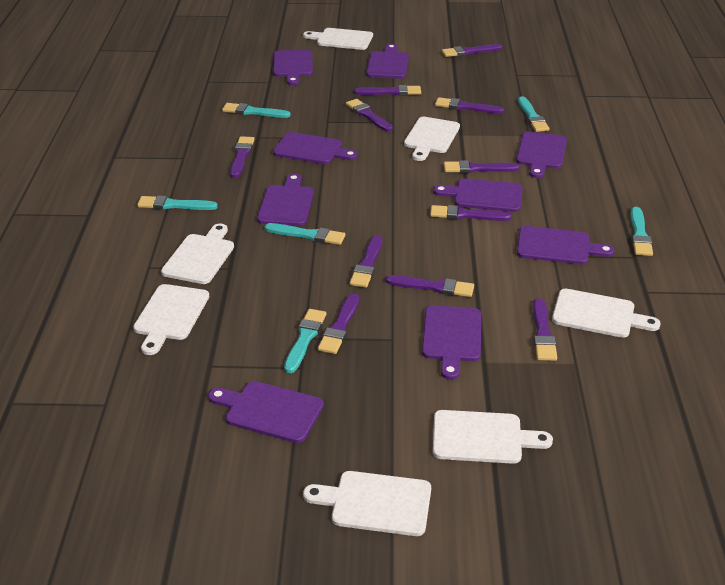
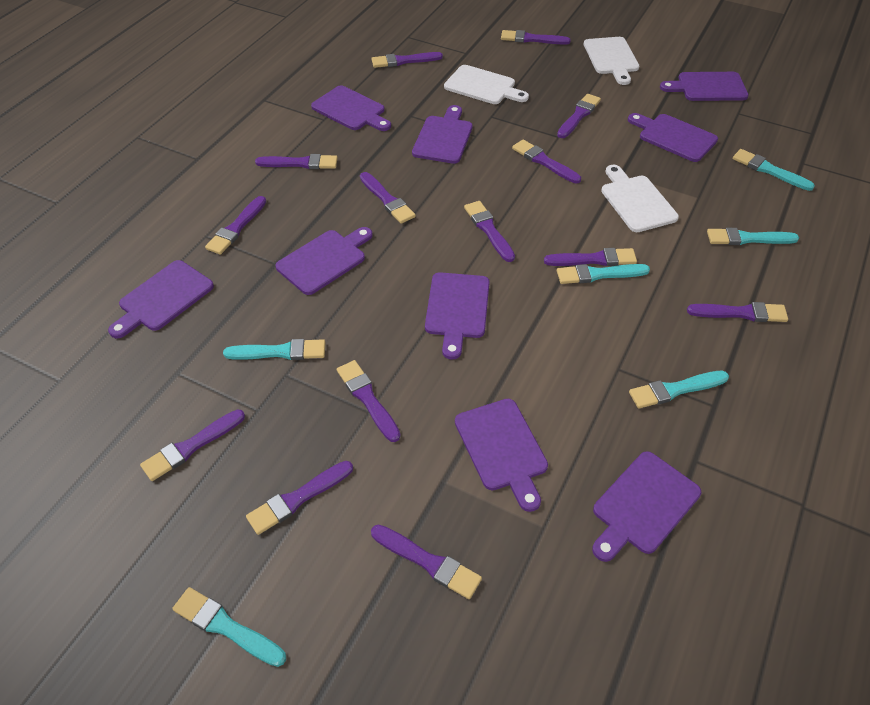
purple brush: [230,136,255,178] [318,293,359,354] [346,99,393,132] [350,235,382,288] [354,85,421,95] [386,275,474,297] [430,205,511,221] [435,97,504,114] [442,44,502,57] [444,160,519,173] [533,298,557,361] = 11 -> [140,409,245,481] [205,196,266,255] [246,461,353,535] [255,154,338,169] [337,360,401,442] [360,172,416,224] [371,52,443,68] [371,524,482,599] [464,201,515,262] [501,30,571,45] [512,139,581,184] [544,248,637,266] [557,94,601,138] [687,302,788,322] = 14
white cutting board: [133,284,209,355] [161,224,234,284] [303,28,373,50] [303,471,431,536] [404,117,460,161] [433,410,553,464] [552,289,661,338] = 7 -> [444,65,529,104] [584,37,639,85] [601,165,679,232] = 3

